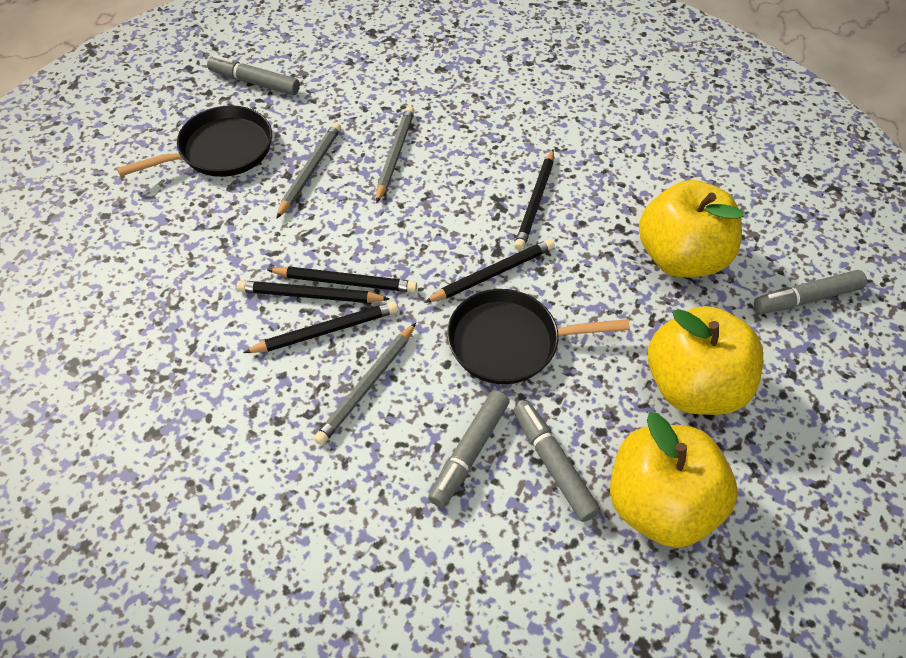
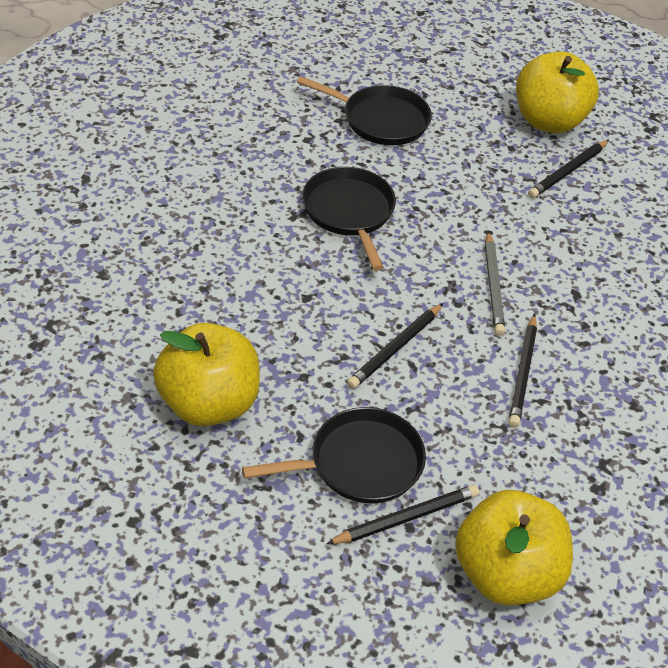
black pan: [117,105,272,177] [447,289,630,384] = 2 -> [242,407,426,503] [297,76,432,145] [302,167,396,271] = 3
black pencil: [236,280,389,303] [243,302,398,353] [267,267,417,292] [424,239,555,303] [514,149,554,251] = 5 -> [327,485,479,544] [347,303,443,389] [508,314,537,428] [528,140,609,198] = 4
grey marker: [207,55,300,95] [428,390,509,508] [513,401,600,522] [754,270,867,314] = 4 -> none = 0
grey pencil: [276,122,341,219] [314,323,416,445] [376,106,415,203] = 3 -> [485,231,505,336] = 1

